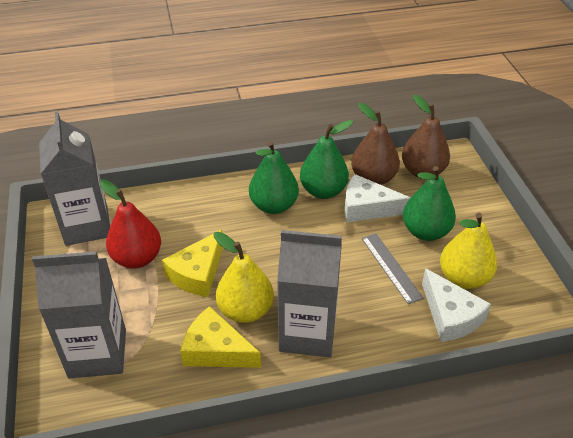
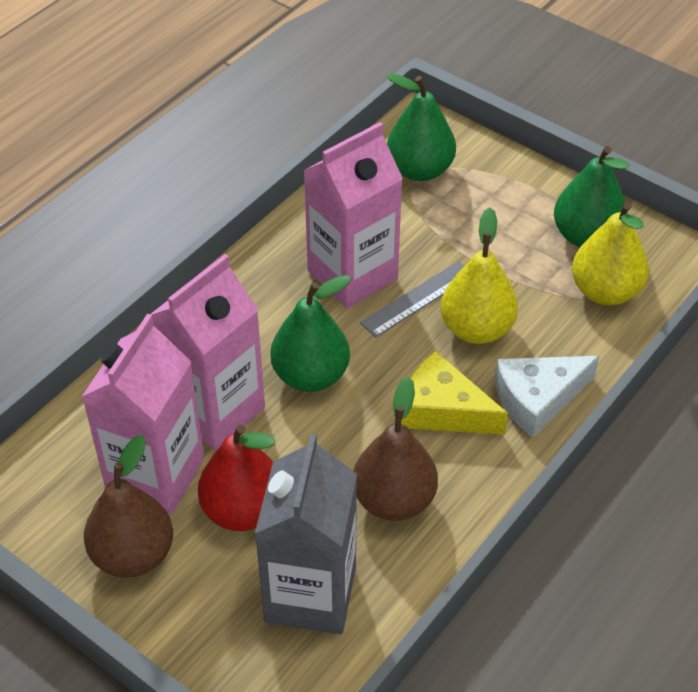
grey carton: [32,251,126,379] [39,111,110,246] [277,230,342,357] = 3 -> [255,433,357,634] = 1
pink carton: none = 0 -> [82,314,204,514] [150,254,265,450] [303,122,403,308] = 3
white cheese: [345,174,410,222] [422,268,491,342] = 2 -> [494,356,599,438] = 1
yellow cheese: [162,230,223,297] [180,306,261,368] = 2 -> [401,351,508,435] = 1

